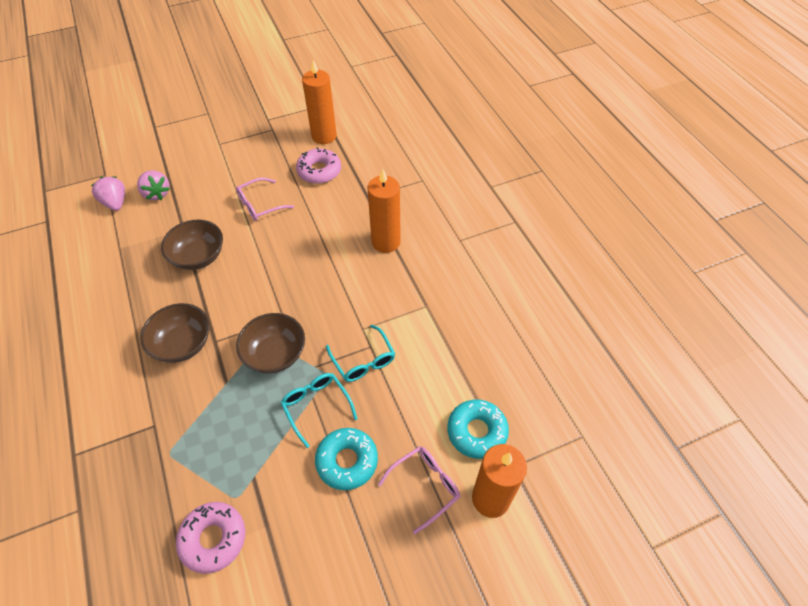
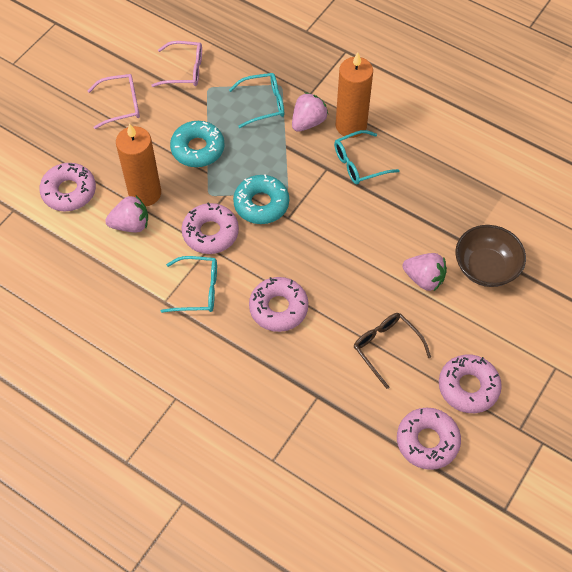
brown bowl: [140,303,210,363] [161,220,223,270] [236,313,305,373] = 3 -> [455,225,526,287] = 1
brown glasses: none = 0 -> [354,313,431,389] = 1
orange candle: [302,60,337,144] [367,169,401,253] [472,444,527,518] = 3 -> [116,123,161,206] [335,52,373,138] = 2
pink donut: [176,502,245,574] [296,147,341,184] = 2 -> [39,163,96,211] [182,202,239,254] [249,277,308,332] [397,408,461,470] [439,355,502,413] = 5
pink strawberry: [91,176,125,211] [137,170,170,200] = 2 -> [105,196,148,232] [292,92,329,132] [402,253,447,291] = 3
turquoise glasses: [281,373,358,448] [326,325,395,382] = 2 -> [161,256,217,313] [229,73,284,128] [334,130,400,185] = 3

